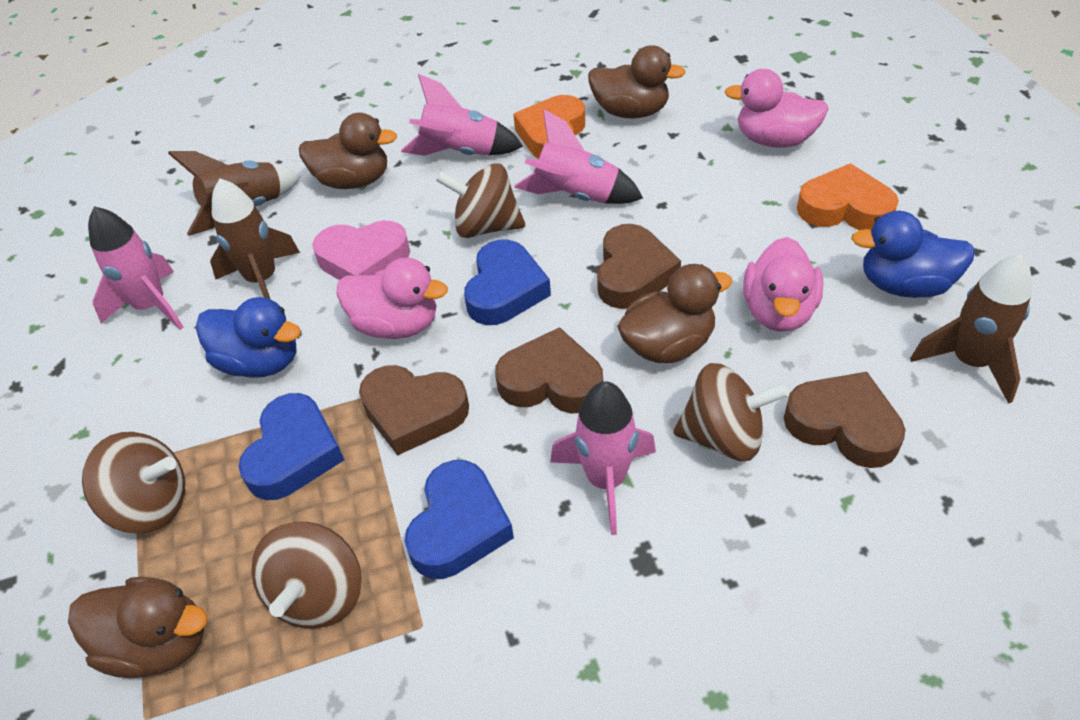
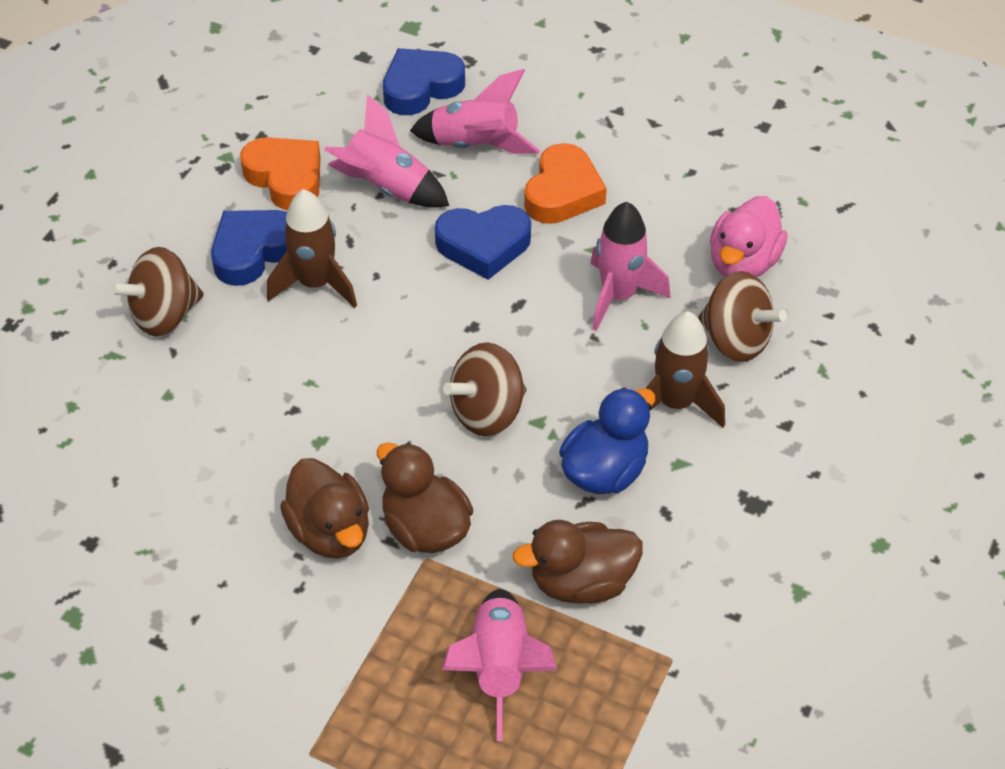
blue duck: [196,297,301,378] [851,211,975,298] = 2 -> [559,387,655,494] = 1
brown duck: [68,577,207,678] [299,113,397,189] [588,45,686,118] [617,264,733,363] = 4 -> [280,458,369,559] [377,442,473,553] [512,520,643,604] = 3
brown heart: [359,365,469,456] [495,327,603,414] [597,224,681,309] [784,372,905,468] = 4 -> none = 0
brown rocket: [168,151,301,236] [210,179,300,299] [910,254,1032,404] = 3 -> [267,189,357,308] [646,311,725,428] = 2
brown spinning top: [82,432,185,534] [251,522,362,628] [436,163,525,238] [673,363,789,461] = 4 -> [110,247,204,336] [443,342,526,436] [698,271,787,362] = 3
pink duck: [336,258,448,339] [724,69,829,148] [743,237,823,332] = 3 -> [710,196,787,277] = 1
pink heart: [313,220,410,280] = 1 -> none = 0

